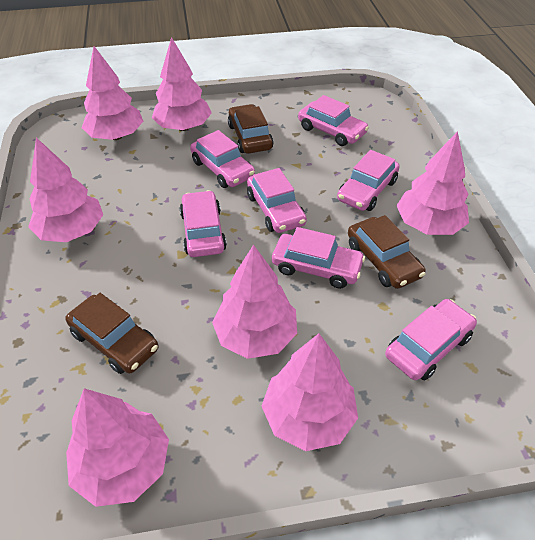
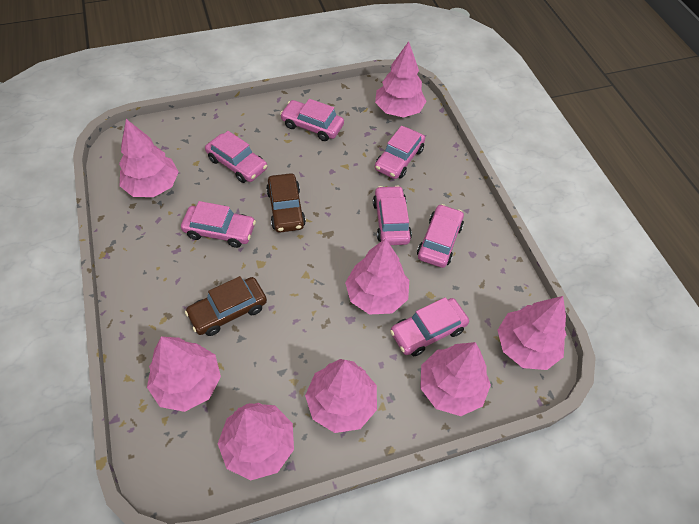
brown car: [65,293,159,374] [228,104,273,154] [348,215,426,289] = 3 -> [185,276,267,336] [266,173,306,233] = 2
pink tree: [28,138,103,242] [66,388,169,507] [82,46,143,140] [152,37,212,131] [212,245,297,359] [262,333,358,451] [396,131,469,235] = 7 -> [119,119,179,197] [147,336,221,412] [218,403,294,481] [305,359,377,433] [345,238,409,315] [375,41,427,118] [420,342,491,416] [497,296,566,370] = 8

